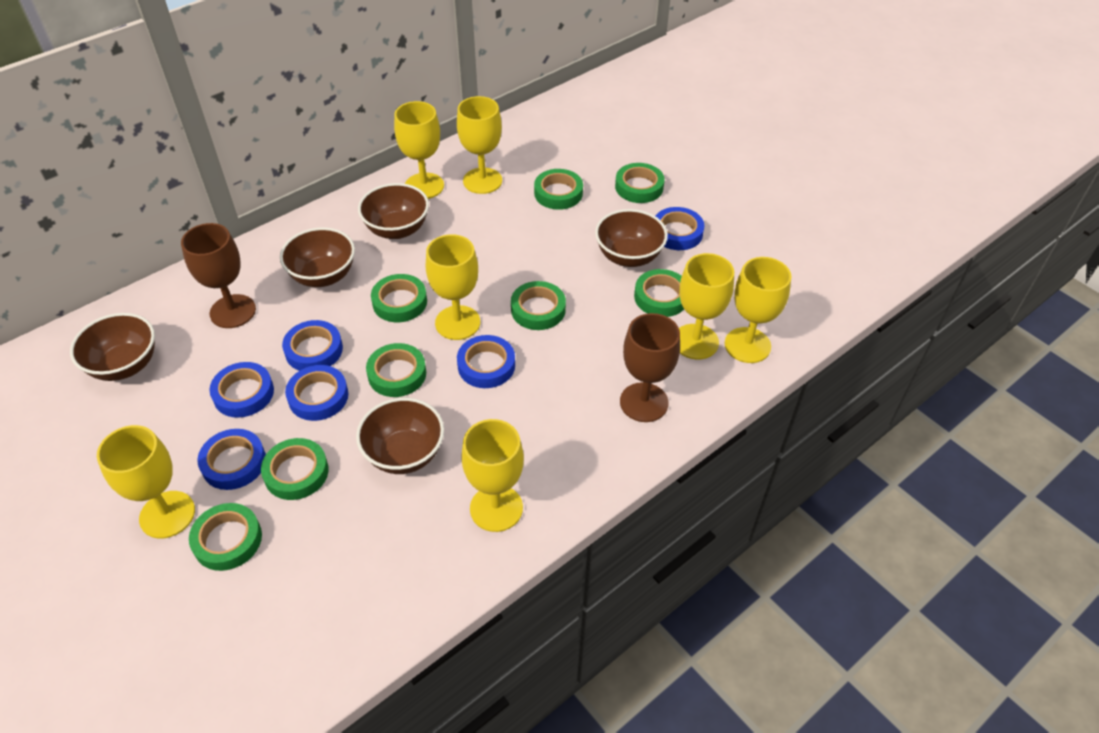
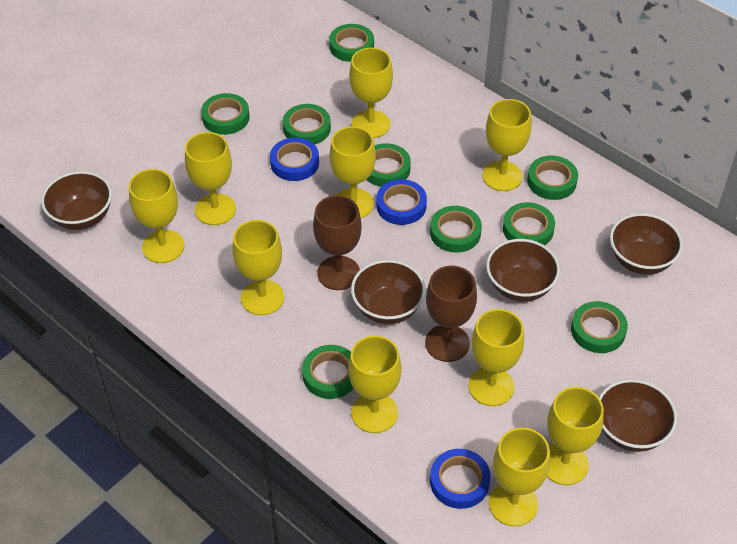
blue tape: [197,429,266,490] [209,362,274,418] [282,320,343,371] [285,365,348,421] [457,335,515,388] [656,207,705,250] = 6 -> [270,138,319,181] [376,179,427,225] [430,449,491,509] = 3
green tape: [189,503,262,571] [261,438,329,500] [366,343,426,397] [371,274,427,322] [511,281,566,330] [534,169,583,210] [615,163,665,203] [634,269,684,317] = 8 -> [201,93,250,135] [283,104,331,145] [302,345,354,399] [329,24,374,62] [367,143,411,187] [430,206,482,253] [503,202,555,245] [527,155,578,200] [571,301,628,353] = 9
yellow goblet: [97,425,195,539] [394,101,444,199] [426,234,480,340] [457,96,502,194] [461,419,524,532] [679,253,734,360] [725,257,791,363] = 7 -> [129,169,184,263] [185,132,236,225] [232,220,284,315] [330,126,376,218] [348,335,402,433] [349,48,393,138] [468,309,524,406] [482,99,532,191] [489,427,550,527] [547,387,604,485] = 10

